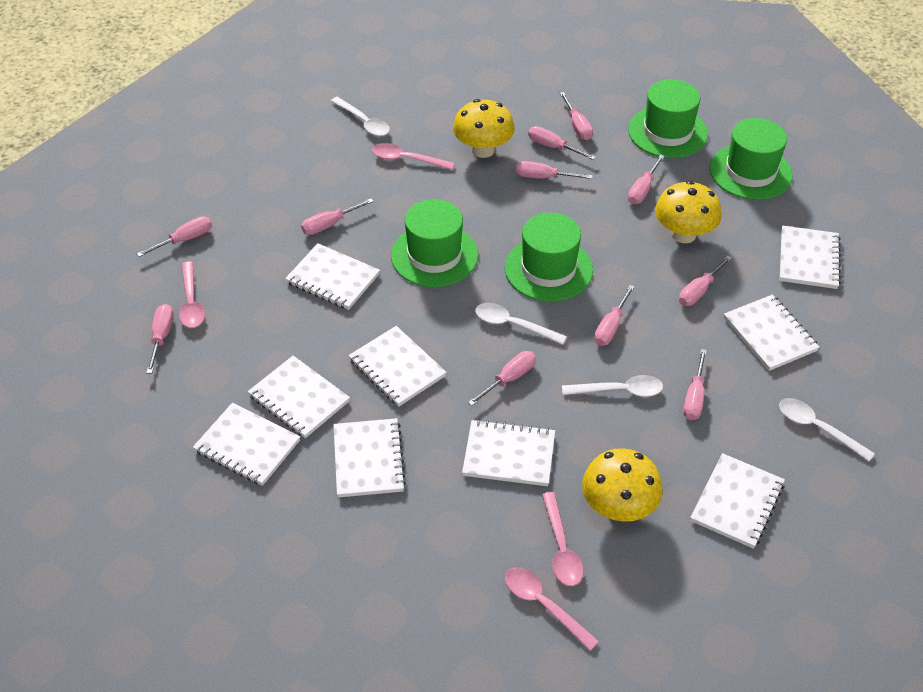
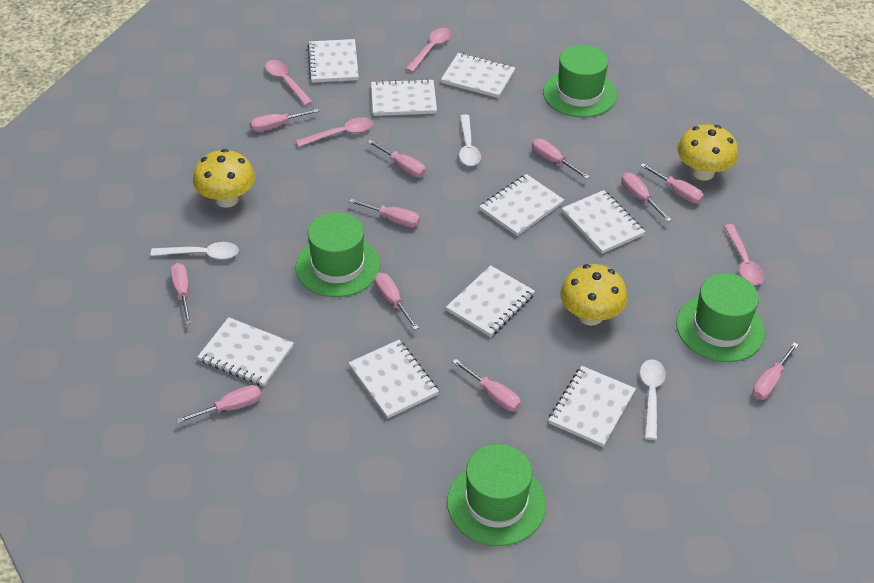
white spoon: [331,97,390,136] [475,303,567,345] [562,375,663,397] [779,398,875,461] = 4 -> [150,242,239,260] [459,114,481,166] [640,359,666,440] = 3

